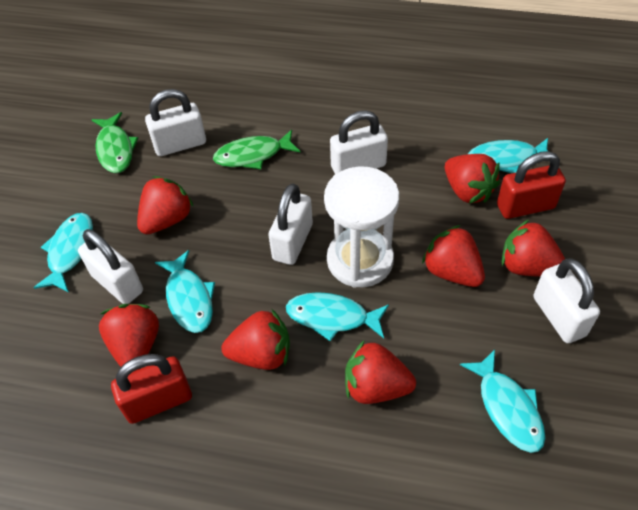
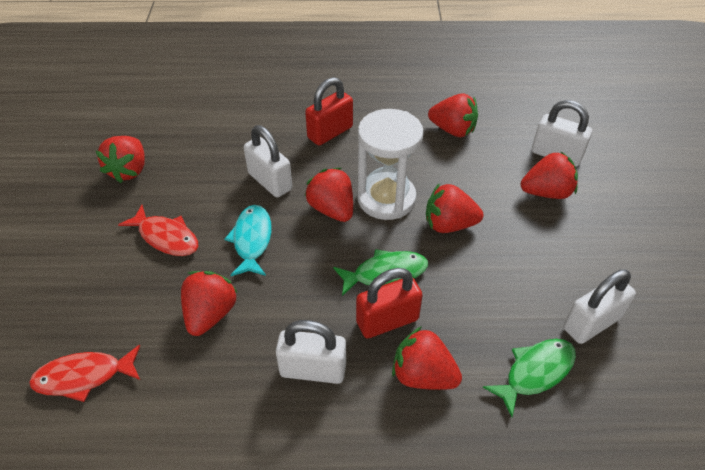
red fish: none = 0 -> [29,345,140,402] [118,205,198,256] = 2
turquoise fish: [33,213,93,292] [155,250,215,333] [286,292,389,341] [460,349,545,453] [468,138,548,173] = 5 -> [225,205,272,276] = 1
white padlock: [78,229,143,304] [145,89,206,156] [268,183,313,265] [330,110,388,174] [533,258,600,343] = 5 -> [244,125,292,198] [276,320,346,384] [532,100,592,167] [564,269,636,344] = 4

